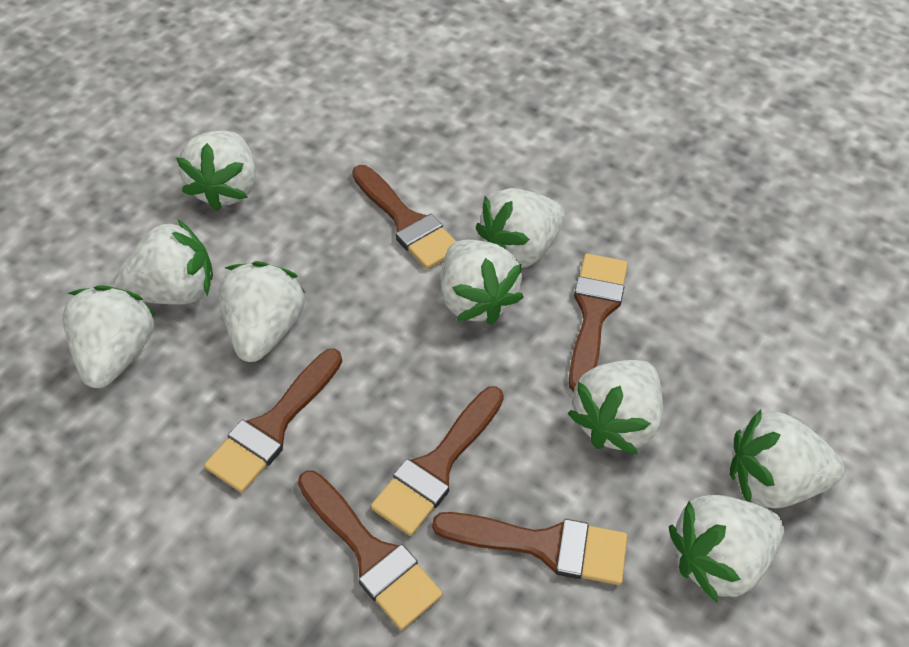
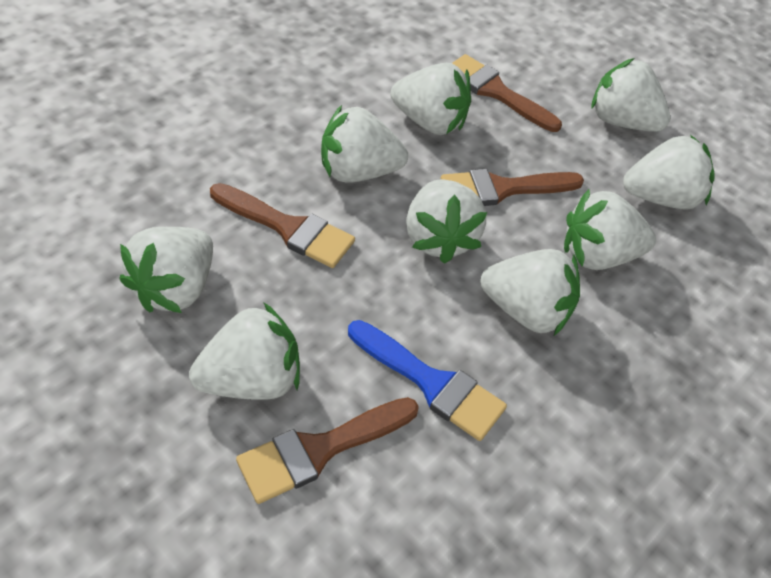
blue brush: none = 0 -> [348,320,507,441] = 1
brown brush: [204,349,342,493] [298,470,443,630] [352,165,456,269] [371,386,504,536] [432,512,628,585] [569,253,628,392] = 6 -> [210,183,355,268] [236,397,419,504] [441,169,584,206] [452,54,562,132] = 4

